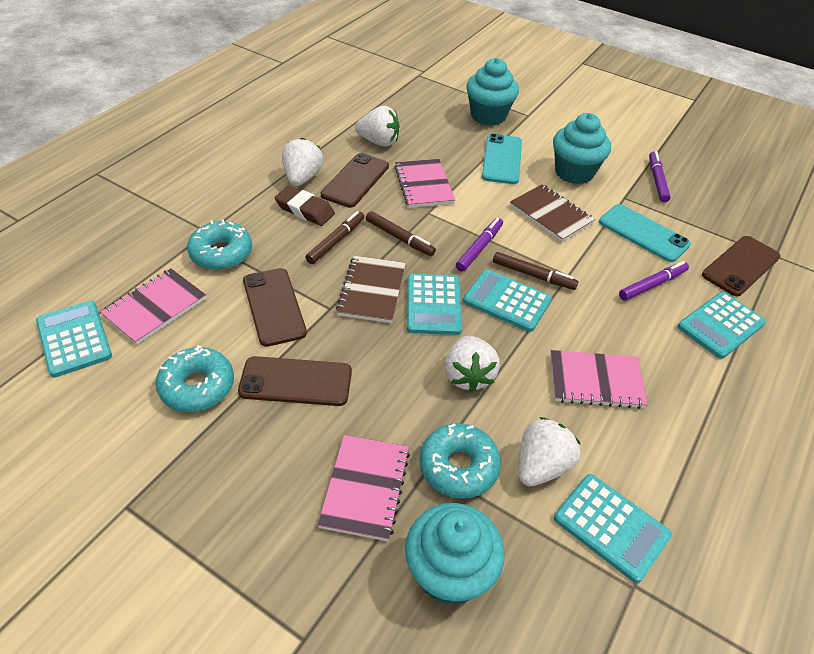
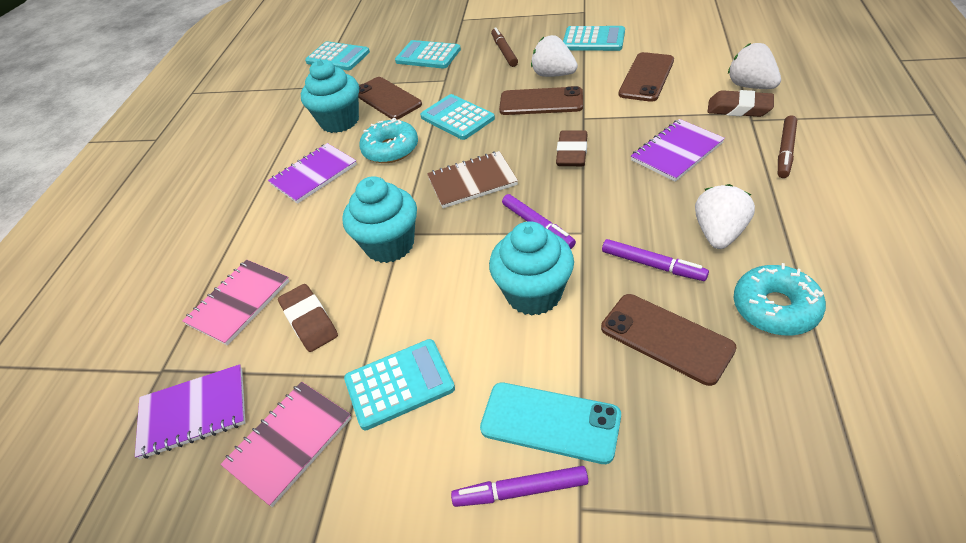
brown eraser: [274,186,335,226] = 1 -> [278,284,338,352] [556,130,587,166] [707,90,774,117] = 3
brown marker: [305,211,364,264] [366,211,436,256] [493,252,578,290] = 3 -> [491,27,518,67] [778,115,797,178] = 2
brown notebook: [336,256,406,323] [510,184,595,242] = 2 -> [427,151,518,208] = 1
pink notebook: [100,268,206,345] [318,435,410,541] [394,159,455,208] [550,350,648,409] = 4 -> [182,260,289,346] [220,382,352,507] = 2
purple notebook: none = 0 -> [135,364,245,459] [268,143,357,204] [631,119,725,182] = 3
turquoise donut: [156,345,234,412] [187,220,252,270] [420,423,501,499] = 3 -> [359,118,418,163] [733,263,826,335] = 2
turquoise phone: [482,134,522,184] [599,204,691,262] = 2 -> [480,382,621,464] = 1
white strawberry: [282,138,324,186] [355,106,400,147] [444,336,500,393] [518,417,580,486] = 4 -> [531,35,578,77] [695,184,755,249] [728,43,781,89] = 3

